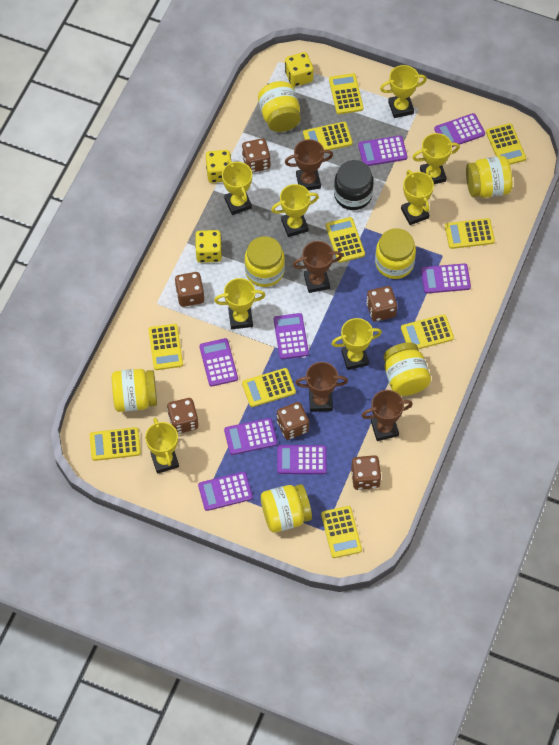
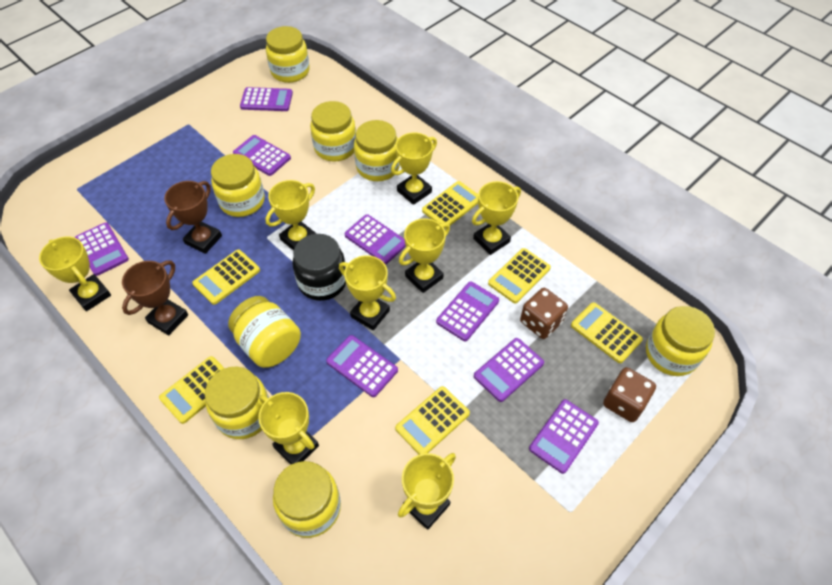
brown dice: [167,398,198,434] [175,272,204,307] [242,138,271,173] [277,402,309,440] [351,455,381,490] [366,286,397,322] = 6 -> [520,288,568,339] [603,367,656,422] = 2
brown trophy: [285,139,333,191] [293,241,342,293] [295,362,348,412] [361,390,413,441] = 4 -> [122,261,188,336] [164,181,222,254] = 2
yellow calculator: [90,427,141,461] [148,324,183,370] [242,368,296,407] [303,122,353,150] [321,506,362,558] [326,217,365,263] [329,73,363,114] [401,314,454,349] [445,218,495,249] [486,123,526,165] = 10 -> [159,356,225,424] [192,250,260,305] [395,386,470,455] [422,181,478,229] [488,248,551,303] [571,302,643,363] = 6
yellow dice: [195,230,222,263] [206,150,231,183] [285,52,314,87] = 3 -> none = 0
yellow jar: [112,369,157,412] [245,236,285,287] [258,81,301,132] [261,484,312,533] [375,228,416,279] [384,342,431,396] [466,156,512,198] = 7 -> [205,367,269,439] [211,154,265,217] [228,296,301,368] [266,26,310,83] [273,461,341,538] [310,101,356,162] [354,120,400,181] [646,306,715,376] = 8

